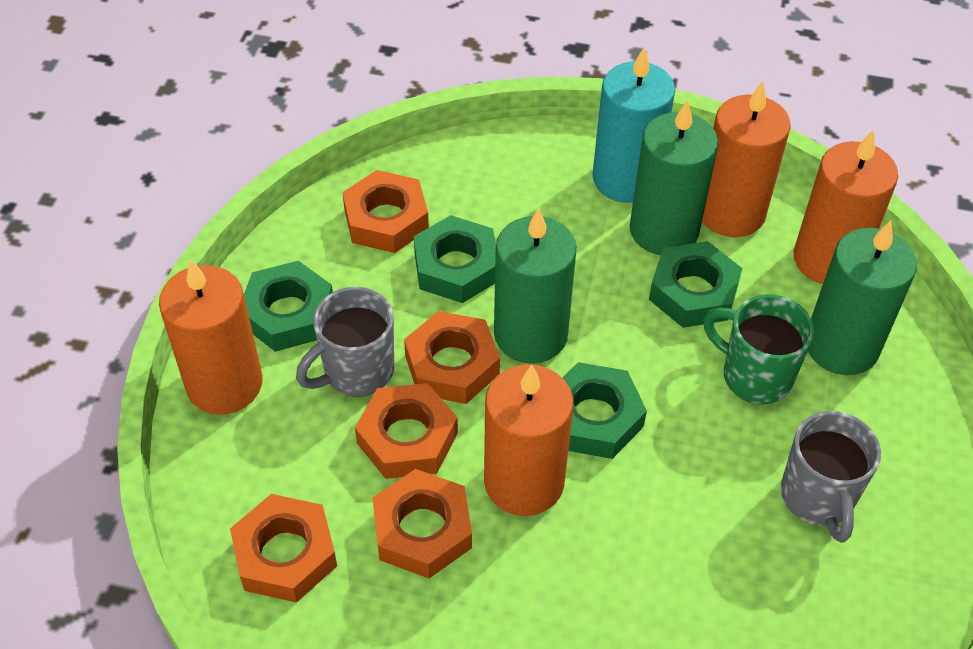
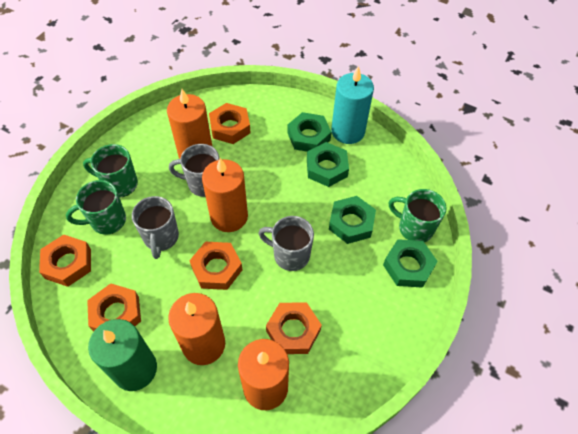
green candle: [494,208,577,364] [629,99,718,255] [808,221,917,375] = 3 -> [88,319,157,391] = 1
green mug: [703,294,814,404] = 1 -> [66,180,126,235] [83,144,138,198] [389,189,447,242] = 3
grey mug: [296,287,394,397] [781,411,881,543] = 2 -> [132,196,179,259] [169,144,219,197] [258,216,314,271] = 3

